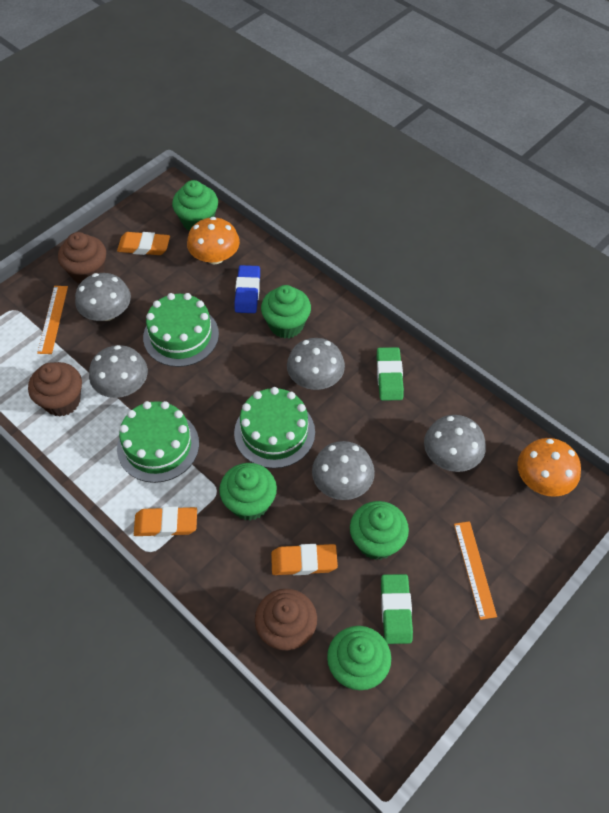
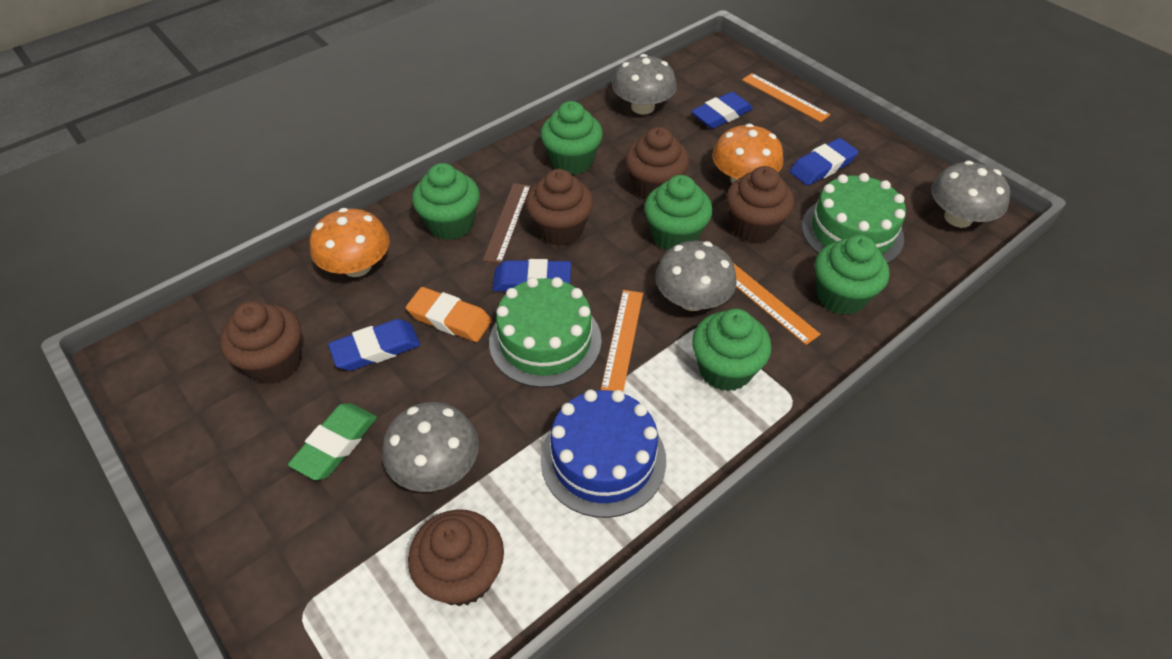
blue cake: none = 0 -> [541,390,666,518] = 1
blue eraser: [234,265,260,313] = 1 -> [328,319,420,371] [492,259,571,291] [691,92,753,129] [790,138,858,186] = 4
brown cupcake: [28,362,82,417] [58,232,106,283] [255,589,317,651] = 3 -> [220,301,302,384] [408,509,504,606] [526,169,593,246] [625,127,690,200] [726,166,794,243] = 5
brown ruler: none = 0 -> [483,183,531,264] = 1
green cake: [117,401,199,483] [143,293,219,367] [234,387,315,469] = 3 -> [489,277,602,388] [802,173,906,264] = 2
green eraser: [377,347,404,401] [381,574,413,644] = 2 -> [288,403,377,480] = 1
grey mushroom: [75,273,131,321] [89,345,148,398] [287,338,345,390] [312,441,375,500] [424,415,486,472] = 5 -> [382,402,479,492] [612,54,677,115] [655,241,737,311] [931,161,1011,228] = 4
orange eraser: [117,232,170,255] [134,506,197,537] [271,544,338,575] = 3 -> [406,287,492,342] = 1
orange ruler: [37,286,68,354] [454,521,497,620] = 2 -> [601,290,643,392] [733,263,821,345] [742,73,831,122] = 3

